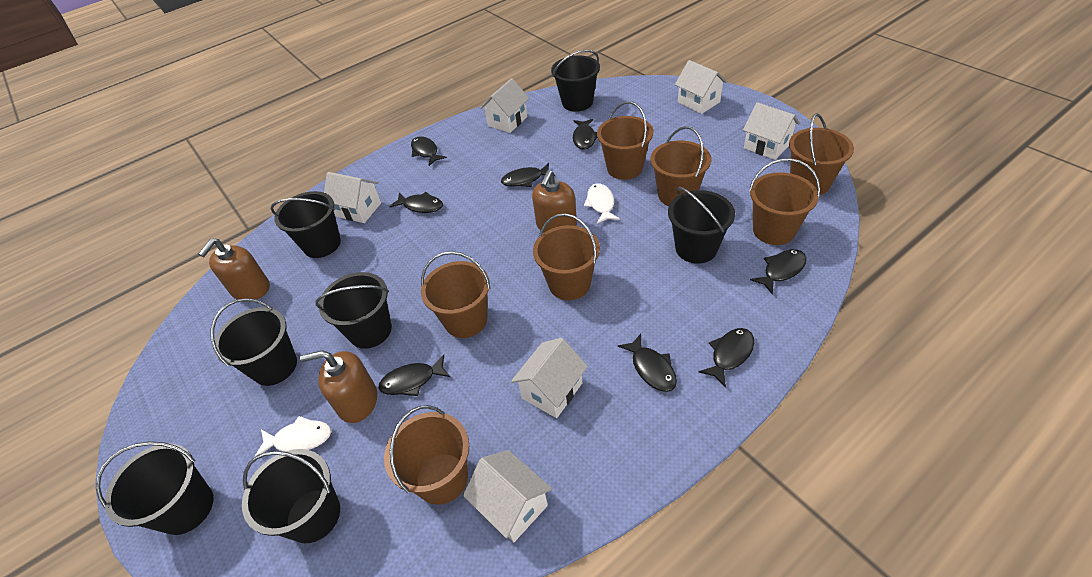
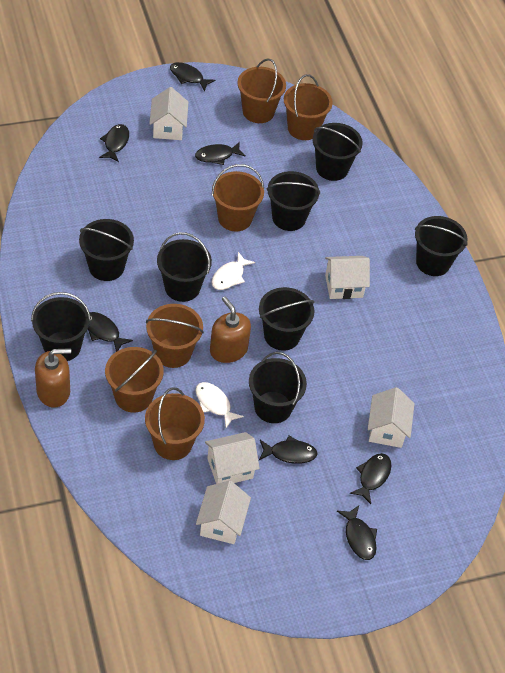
black bucket: [96,441,214,535] [211,298,297,386] [242,449,340,543] [271,191,341,258] [315,272,392,349] [551,50,600,112] [668,187,735,264] = 7 -> [31,292,91,361] [79,219,134,281] [157,232,212,302] [249,352,307,423] [259,287,314,351] [266,171,320,231] [313,123,363,181] [415,216,468,276] = 8
black fish: [378,355,450,396] [389,192,443,213] [411,136,447,166] [501,163,555,187] [573,119,597,150] [618,334,677,392] [698,328,754,388] [750,249,807,294] = 8 -> [88,312,133,352] [99,124,129,162] [170,62,215,91] [195,142,246,165] [259,436,318,464] [337,506,377,560] [350,453,391,504] = 7
brown bucket: [384,405,469,505] [421,251,490,338] [533,213,600,300] [597,101,653,180] [650,126,711,206] [749,158,820,245] [789,113,854,195] = 7 -> [105,347,164,413] [145,387,205,460] [146,304,204,368] [212,164,264,231] [237,58,286,123] [284,74,333,140] = 6
brown soap dispenser: [198,239,270,300] [300,350,377,423] [532,170,577,233] = 3 -> [35,348,71,408] [210,296,251,363] = 2
white house: [324,172,381,223] [463,450,552,542] [480,78,529,133] [511,338,588,418] [675,60,727,114] [743,102,800,160] = 6 -> [149,87,188,140] [196,481,251,544] [205,432,260,484] [325,256,370,299] [368,387,415,448] = 5

